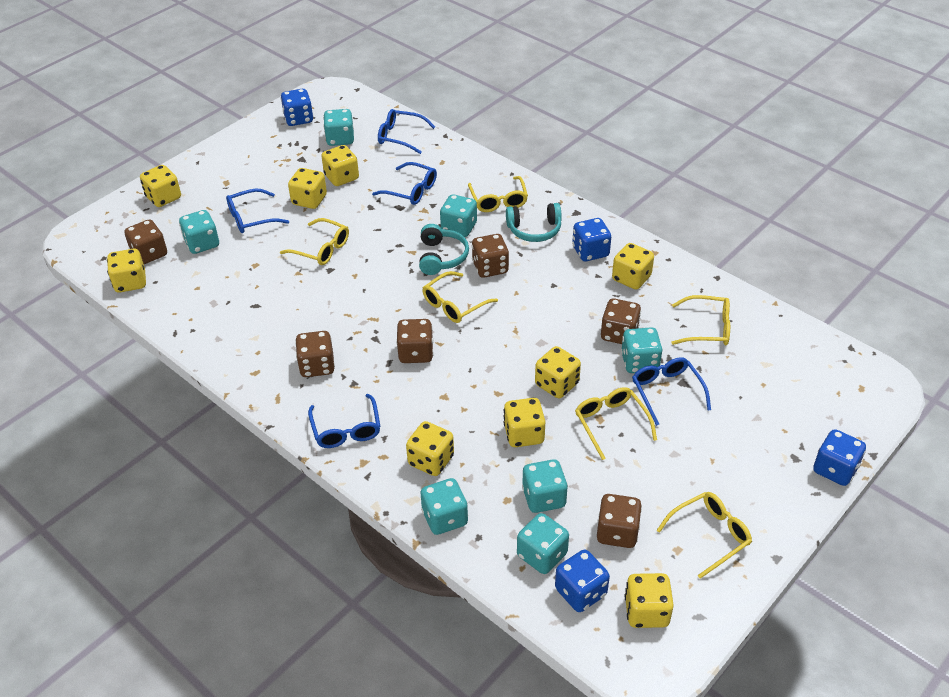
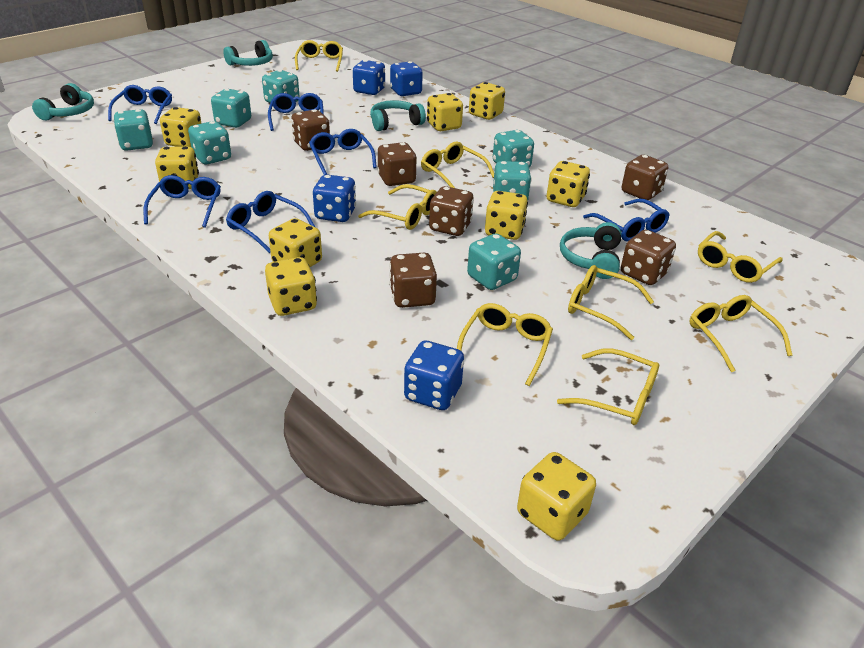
blue glasses: [226,188,289,233] [308,394,380,448] [372,162,437,205] [378,109,435,154] [632,357,711,426] = 5 -> [108,85,172,124] [144,175,221,228] [226,191,315,253] [268,93,324,131] [309,129,377,175] [583,199,670,242] = 6
turquoise headphones: [419,224,469,275] [506,203,562,242] = 2 -> [32,83,94,120] [223,40,273,66] [370,100,426,131] [560,222,621,279] = 4
yellow glasses: [280,218,349,265] [422,271,498,323] [468,176,528,212] [575,387,657,460] [657,492,752,579] [671,295,730,345] = 6 -> [295,40,343,72] [358,184,437,230] [421,141,494,188] [457,303,553,386] [557,348,659,425] [568,265,654,340] [689,295,792,372] [698,231,783,283] = 8

